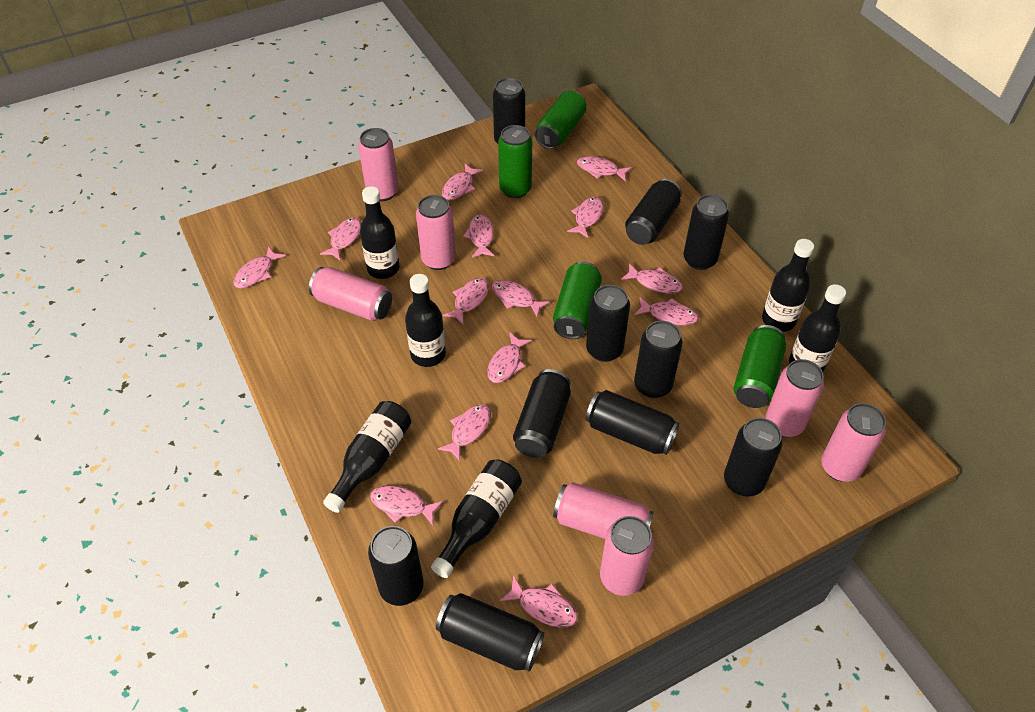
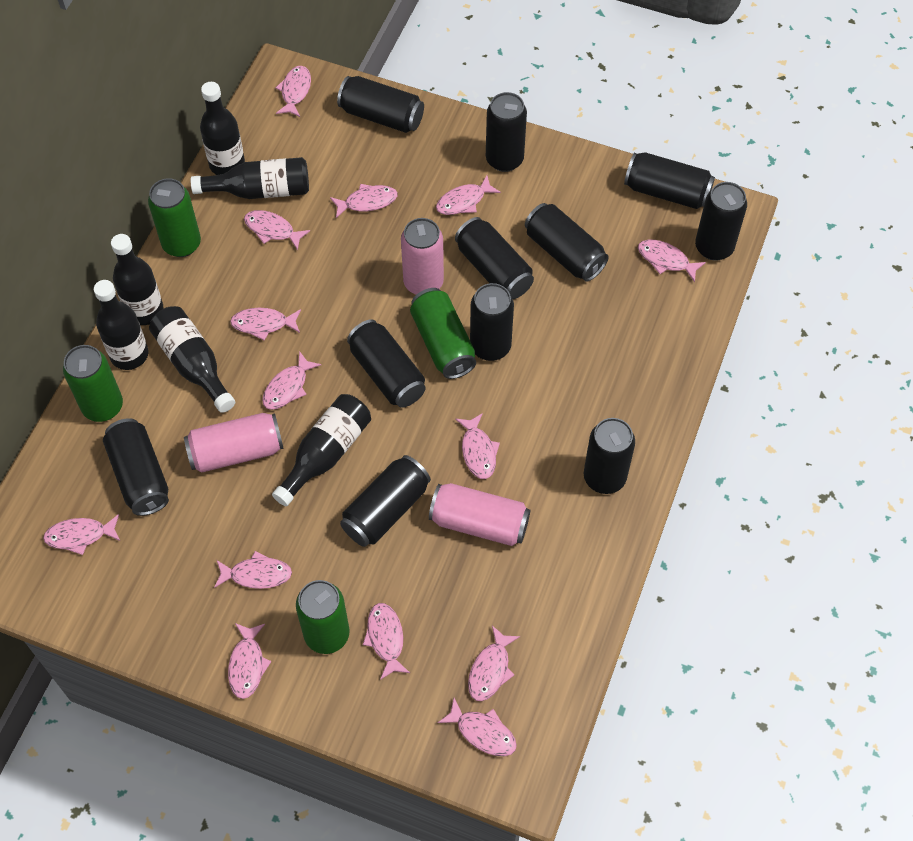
black can: [368,526,424,606] [436,593,544,671] [493,78,525,144] [513,369,571,458] [586,285,630,362] [586,390,679,455] [625,179,682,245] [634,321,683,398] [683,195,729,270] [724,418,783,496] = 10 -> [103,418,169,516] [337,76,424,133] [340,455,431,547] [347,319,426,408] [455,217,534,299] [470,283,514,361] [486,92,527,172] [525,203,609,282] [584,418,635,494] [624,152,715,209] [695,182,747,261] = 11
pink can: [309,267,392,321] [358,128,399,201] [416,195,456,270] [553,482,654,539] [600,516,654,596] [765,359,824,437] [821,403,886,482] = 7 -> [184,413,284,473] [401,218,444,295] [429,483,530,546] = 3

